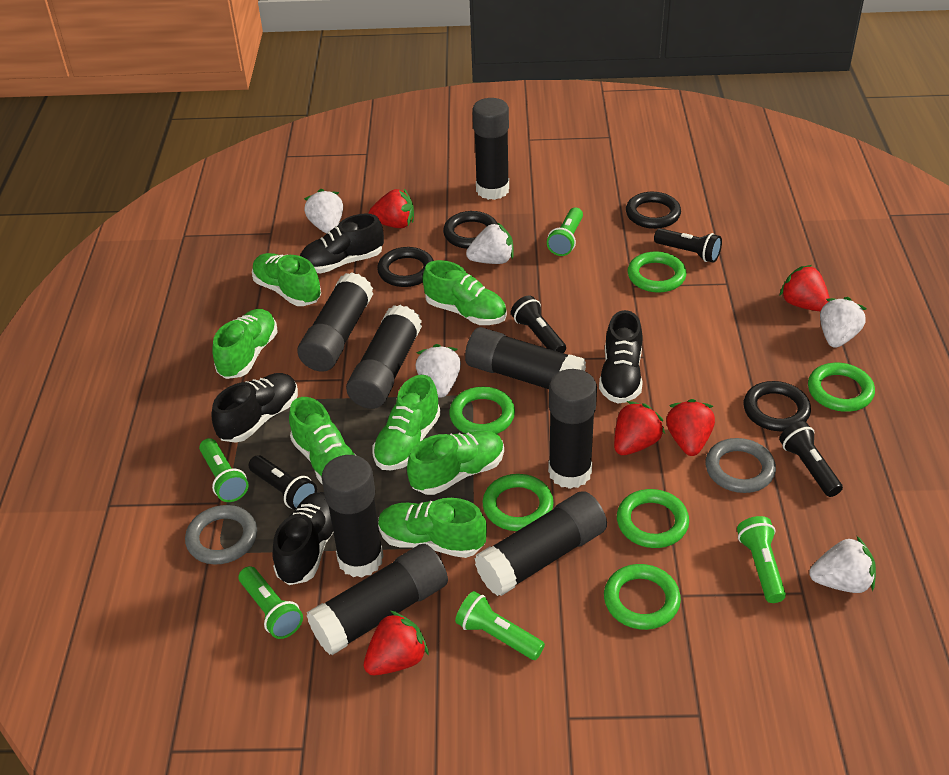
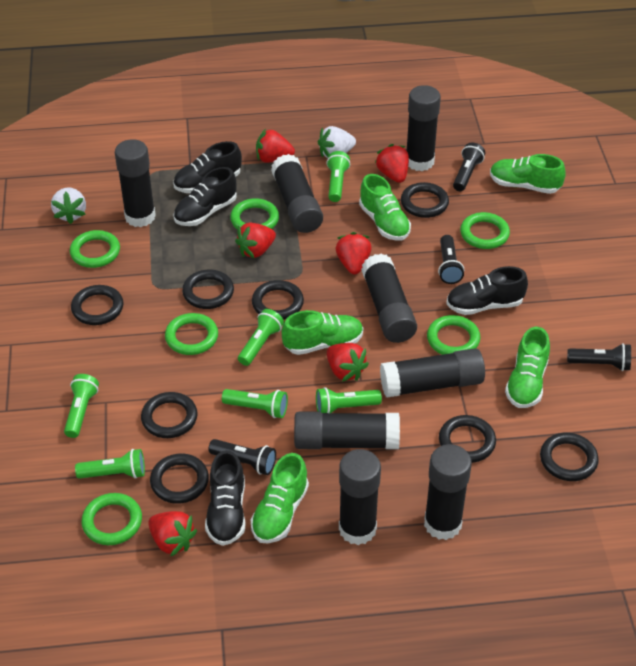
black ring: [377,247,434,287] [443,211,498,249] [626,192,681,229] [744,381,811,431] = 4 -> [71,285,123,325] [141,392,198,438] [150,454,209,504] [182,270,234,309] [252,280,304,320] [401,182,449,218] [439,415,496,463] [540,433,599,481] = 8
green flashlight: [199,438,249,502] [239,566,303,639] [455,591,545,660] [547,207,583,256] [737,516,786,603] = 5 -> [64,374,99,438] [75,449,145,479] [222,389,288,418] [238,309,284,366] [316,387,382,413] [326,151,350,202] = 6
green shoe: [212,309,278,379] [252,253,321,306] [289,397,357,484] [372,375,441,470] [378,498,487,558] [407,430,504,495] [423,260,507,325] = 7 -> [250,453,309,543] [282,310,363,355] [359,174,411,241] [490,154,566,194] [505,327,550,408] = 5
grey ring: [185,505,257,564] [705,438,776,493] = 2 -> none = 0
red strawberry: [364,611,429,675] [368,189,414,228] [614,401,665,455] [666,399,715,456] [780,265,830,311] = 5 -> [148,511,197,557] [235,223,276,258] [256,129,295,163] [327,343,369,382] [336,232,372,274] [375,144,409,183] = 6
white strawberry: [304,189,343,233] [415,344,461,398] [466,222,514,264] [809,536,876,593] [820,297,867,348] = 5 -> [51,187,86,224] [318,126,356,158] = 2

